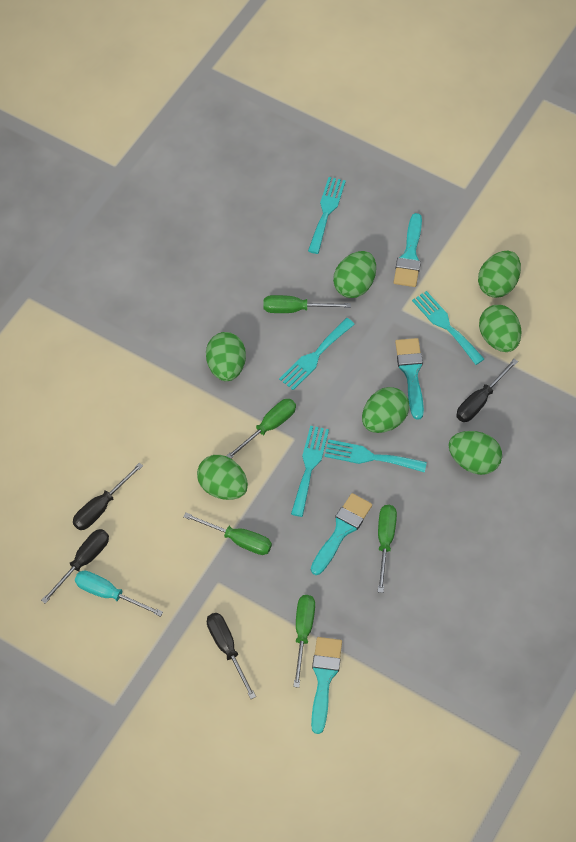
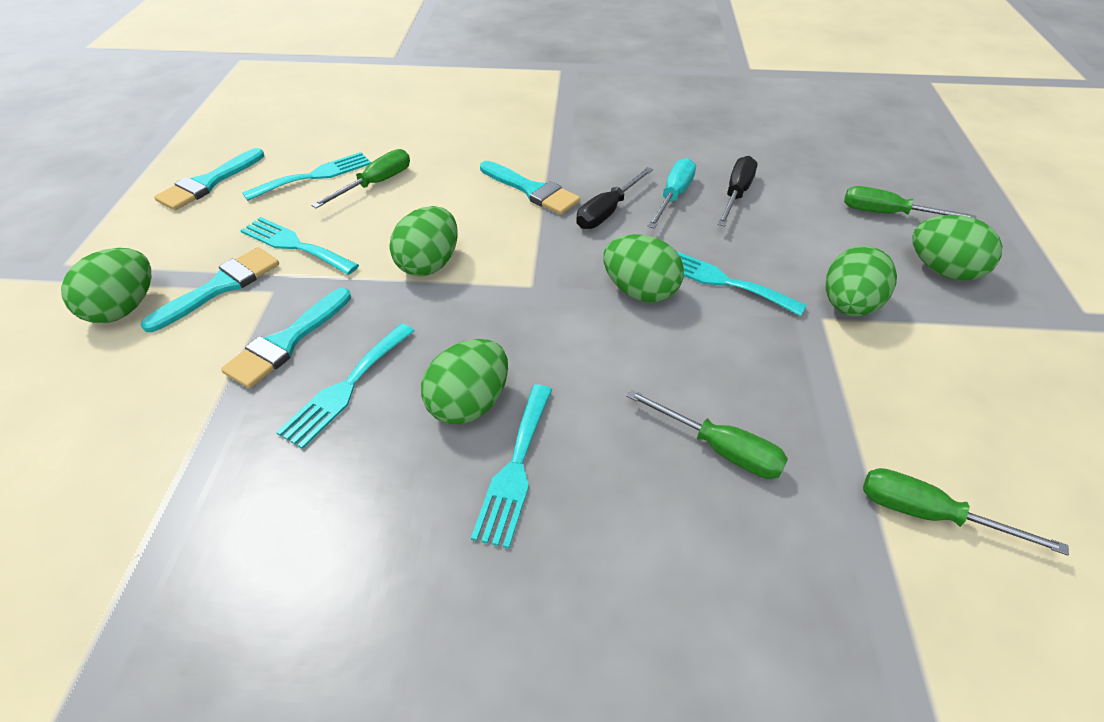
black screwdriver: [41,529,109,604] [73,462,143,530] [207,613,256,699] [456,359,518,422] = 4 -> [576,167,653,229] [717,156,757,226] = 2
green egg: [197,455,248,500] [206,332,246,381] [333,251,376,298] [362,387,409,433] [449,431,502,475] [478,251,521,298] [479,305,521,352] = 7 -> [61,248,151,323] [390,206,458,276] [421,339,508,424] [603,234,684,302] [826,246,897,316] [912,215,1002,281] = 6
green screwdriver: [183,513,272,555] [226,399,296,458] [263,295,351,313] [293,595,315,688] [378,505,397,593] = 5 -> [311,149,410,208] [626,389,788,479] [844,186,977,219] [863,468,1069,556] = 4

